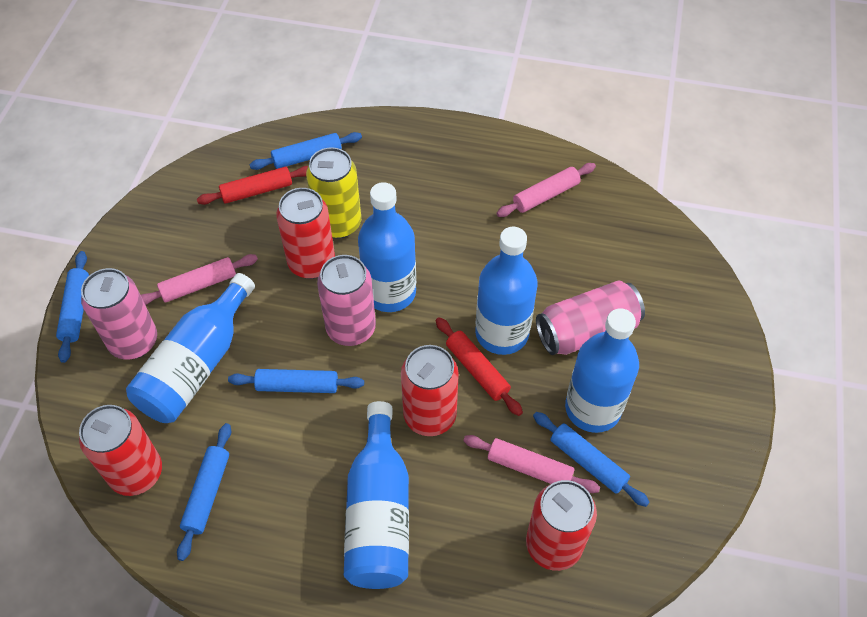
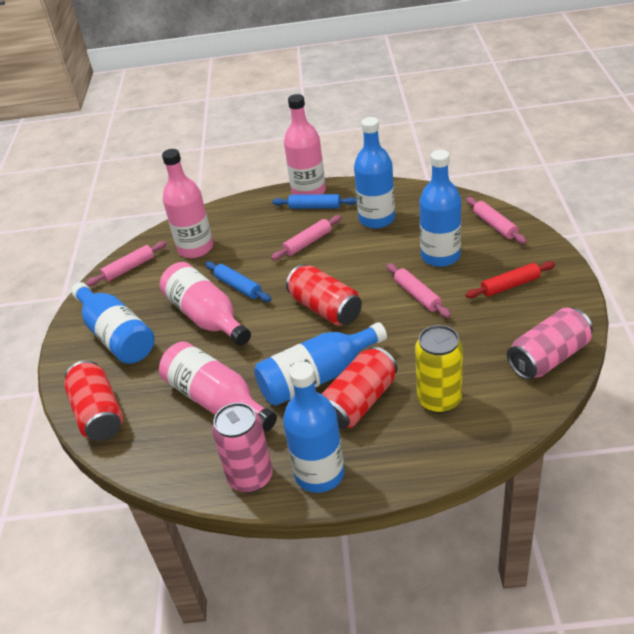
blue rolling pin: [56,251,89,363] [177,423,231,561] [228,369,364,393] [249,132,362,170] [533,412,650,507] = 5 -> [205,261,271,302] [272,194,357,209] = 2
pink bottle: none = 0 -> [159,341,277,431] [160,262,251,346] [162,149,213,258] [284,94,326,195] = 4
pink can: [81,268,157,359] [317,255,376,346] [536,281,645,355] = 3 -> [212,402,273,493] [507,307,593,380] = 2
pink rolling pin: [141,254,258,305] [463,435,600,493] [497,163,596,217] = 3 -> [86,241,167,286] [271,215,342,260] [387,263,451,318] [466,197,527,244] = 4
red can: [79,405,162,496] [276,188,335,279] [401,345,459,436] [526,480,597,571] = 4 -> [64,360,124,441] [286,264,362,326] [322,347,398,430] = 3
red rolling pin: [197,166,308,205] [436,317,523,416] = 2 -> [465,261,555,298] = 1

